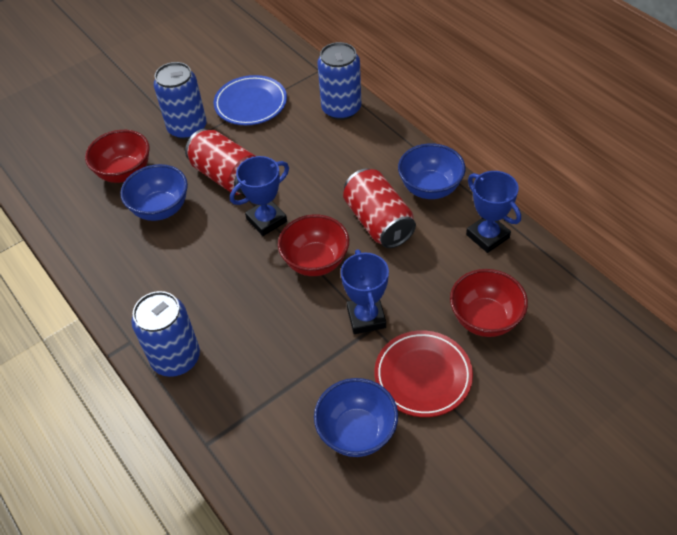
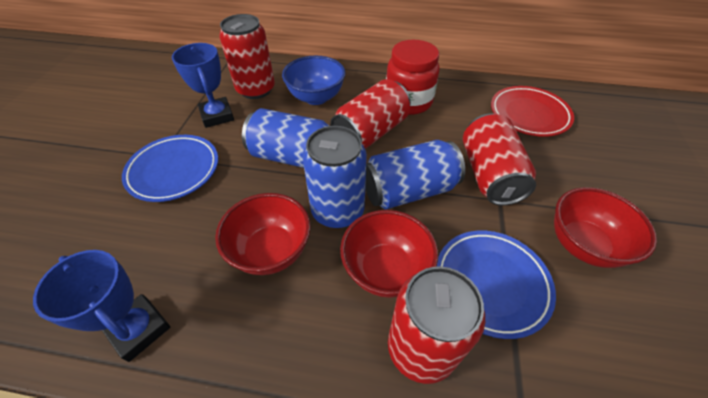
blue bowl: [120,164,188,221] [314,378,398,457] [398,143,466,199] = 3 -> [282,56,346,105] = 1
blue plate: [214,75,287,125] = 1 -> [122,135,218,202] [437,231,556,339] = 2
blue trophy: [230,156,289,236] [341,249,389,334] [466,171,521,253] = 3 -> [33,250,170,362] [172,43,234,128] = 2
red can: [185,129,255,195] [343,169,416,248] = 2 -> [219,14,275,99] [330,79,411,149] [388,266,485,384] [463,113,536,206] = 4
red jar: none = 0 -> [386,40,440,115] = 1

